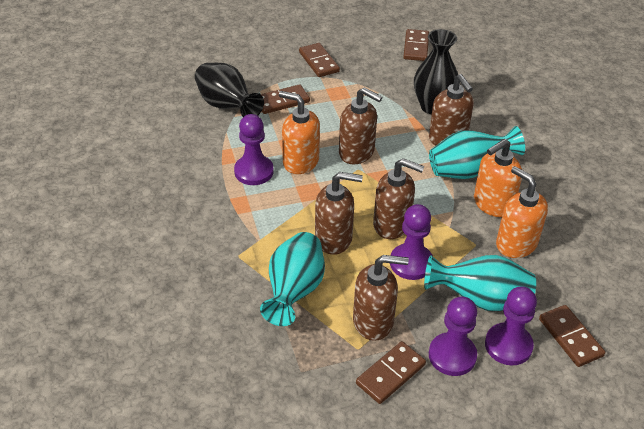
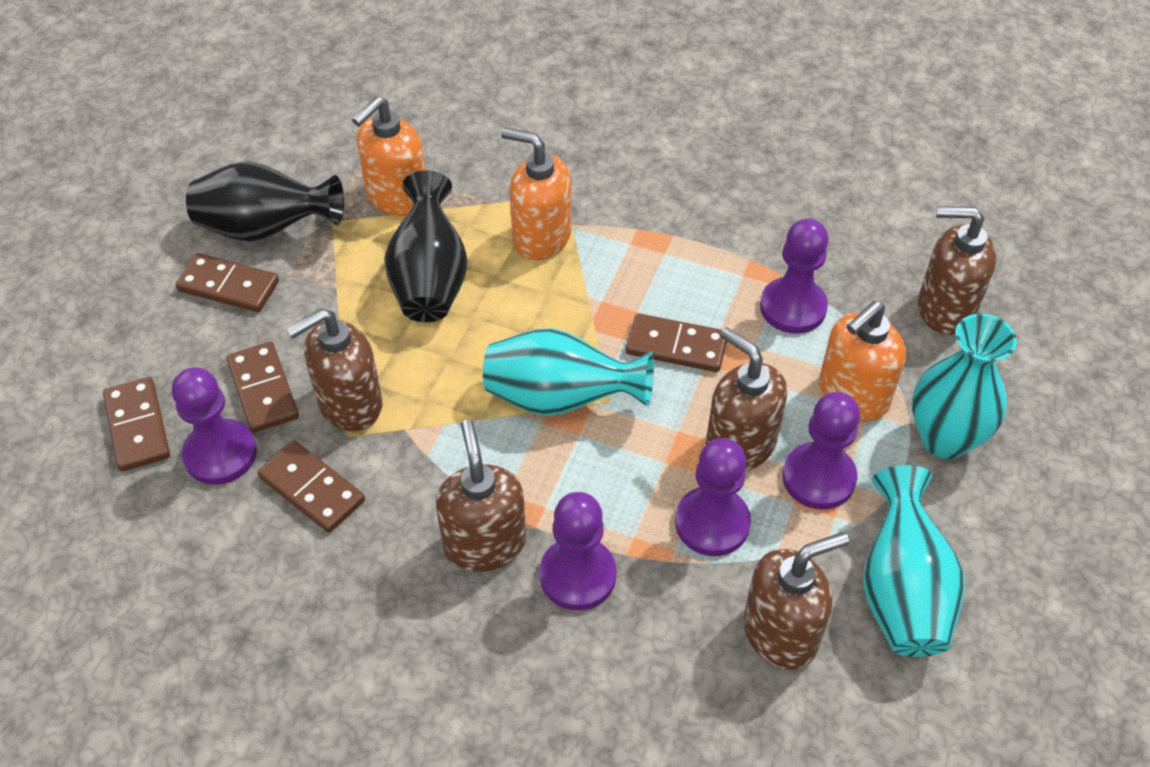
purple pawn: [234,114,273,185] [390,204,433,280] [429,297,477,376] [485,286,537,365] = 4 -> [172,368,257,485] [540,492,616,610] [675,438,751,556] [760,218,829,334] [782,392,860,510] = 5

